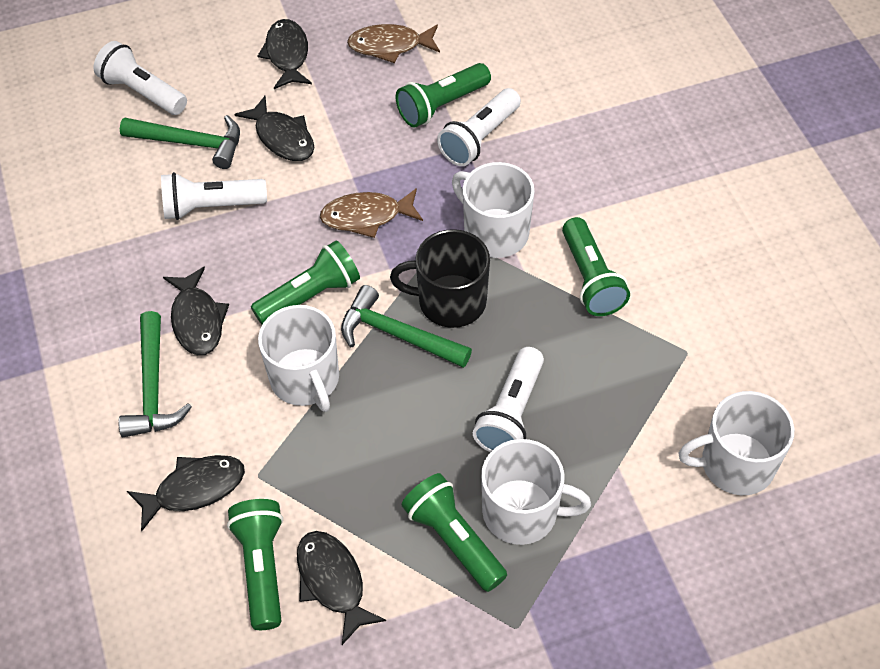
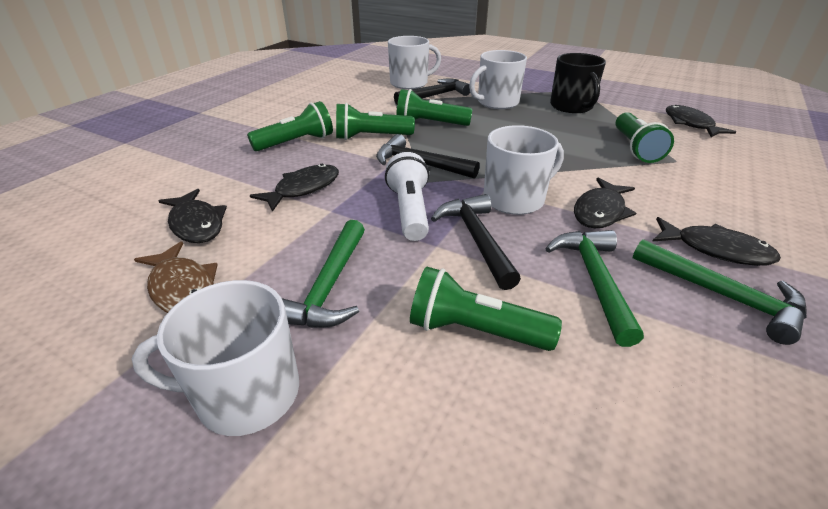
black hammer: none = 0 -> [376,134,480,179] [394,78,470,104] [431,194,521,290] = 3
brown fish: [320,188,423,238] [347,24,440,63] = 2 -> [134,241,218,313] = 1
white flashlight: [93,41,187,115] [161,172,267,220] [437,88,521,166] [473,347,544,452] = 4 -> [385,152,429,241] = 1

